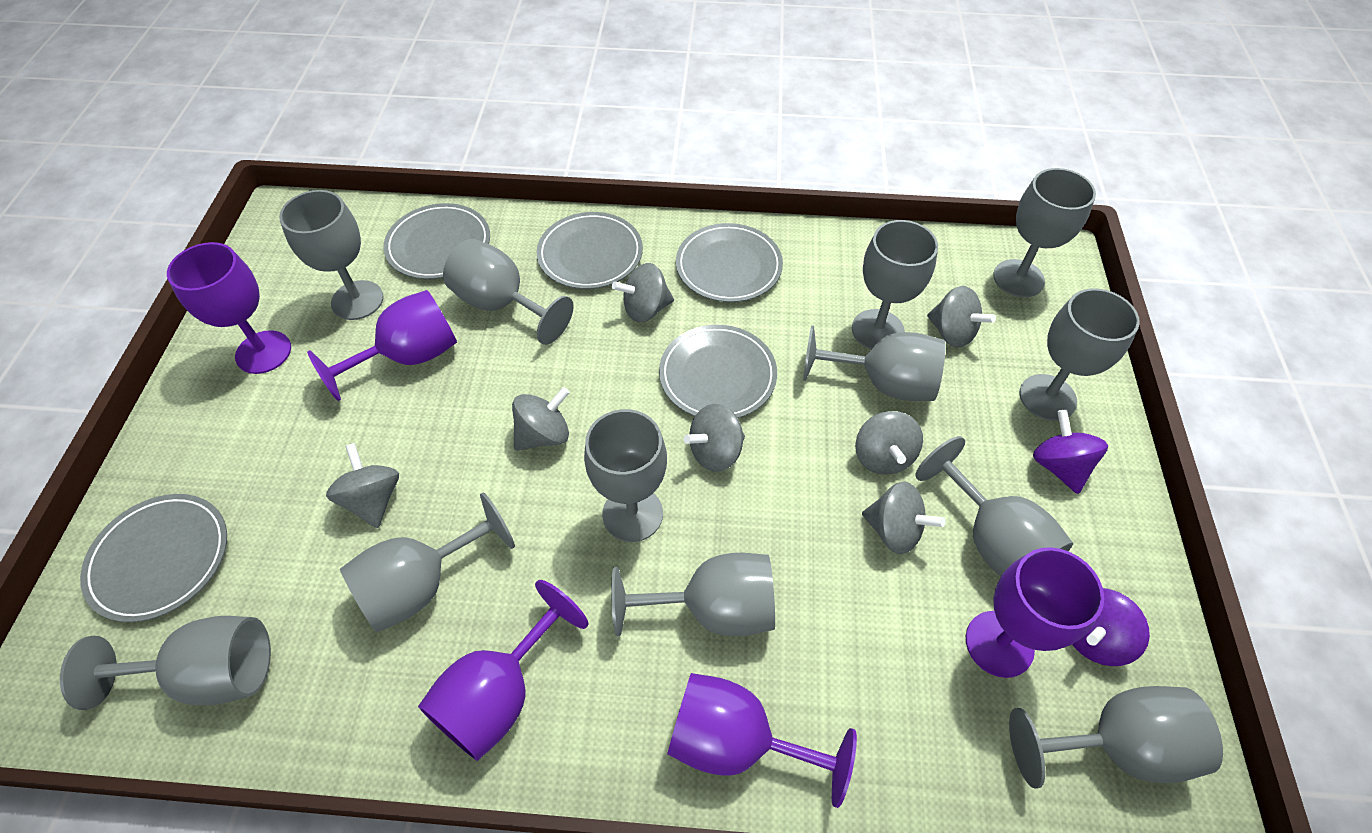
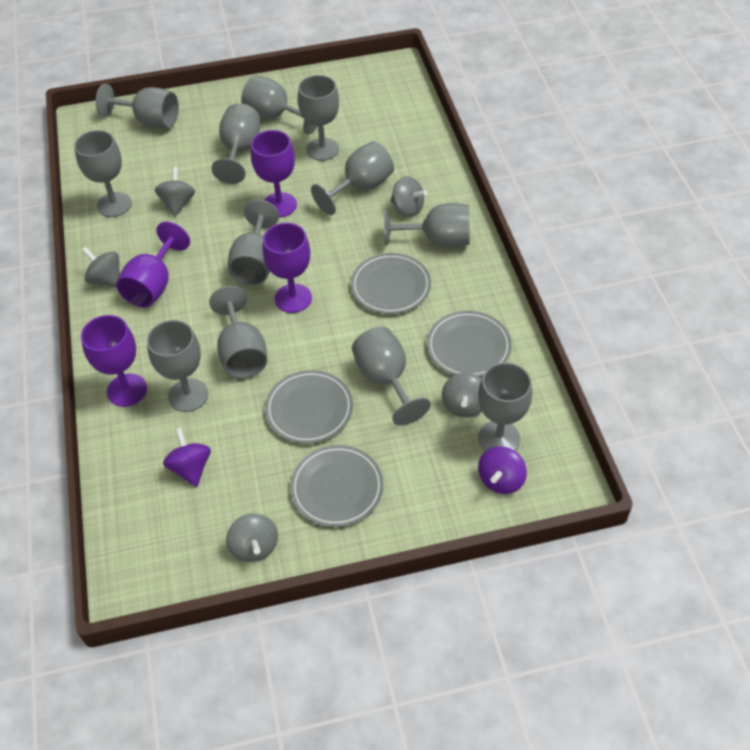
grey plate: [80,494,227,622] [383,203,490,279] [537,212,643,289] [659,325,777,418] [676,223,783,302] = 5 -> [265,370,353,444] [290,445,384,527] [351,253,431,314] [427,311,512,377] = 4
grey spinning top: [326,443,399,528] [512,387,570,451] [612,263,674,323] [684,404,745,472] [855,411,923,475] [862,481,946,554] [927,286,996,348] = 7 -> [81,247,120,287] [155,167,195,216] [226,513,278,562] [391,176,428,217] [442,373,482,418] = 5
purple goblet: [167,242,291,374] [307,290,457,401] [418,580,588,761] [667,673,857,808] [966,547,1104,678] = 5 -> [81,315,147,407] [116,222,190,307] [251,130,297,217] [263,223,312,313] = 4

